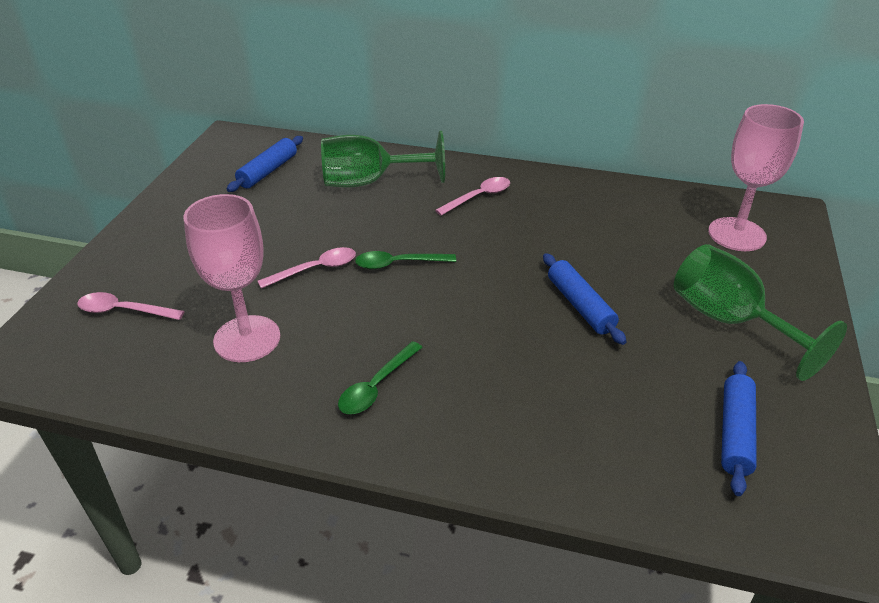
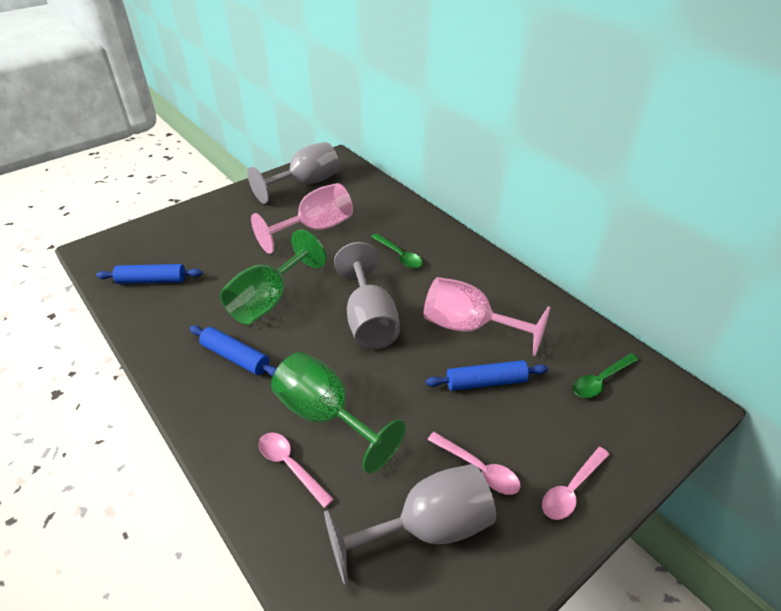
grey goblet: none = 0 -> [248,142,339,204] [324,464,496,585] [334,242,400,350] = 3

